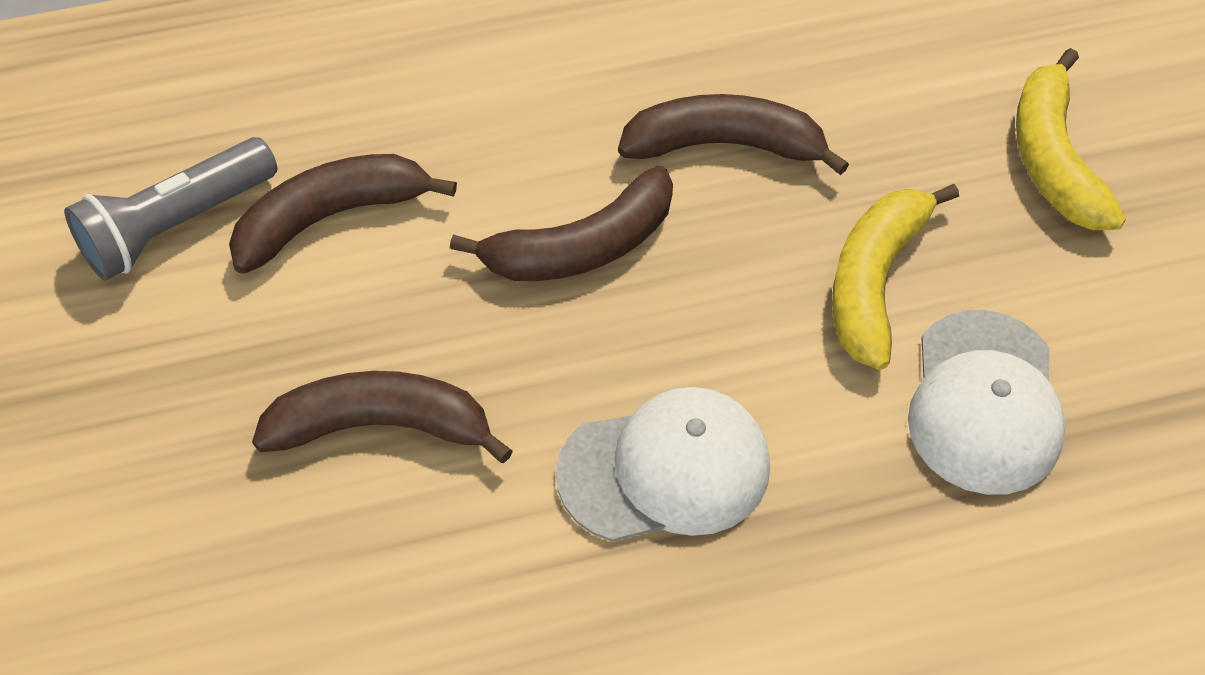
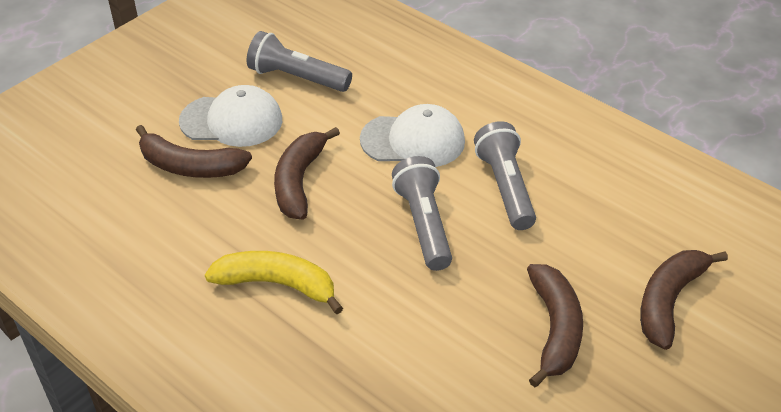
grey flashlight: [64,137,277,280] = 1 -> [247,31,352,92] [392,156,452,271] [474,121,536,230] = 3
yellow banana: [832,184,959,370] [1016,48,1126,230] = 2 -> [205,251,343,314] = 1

